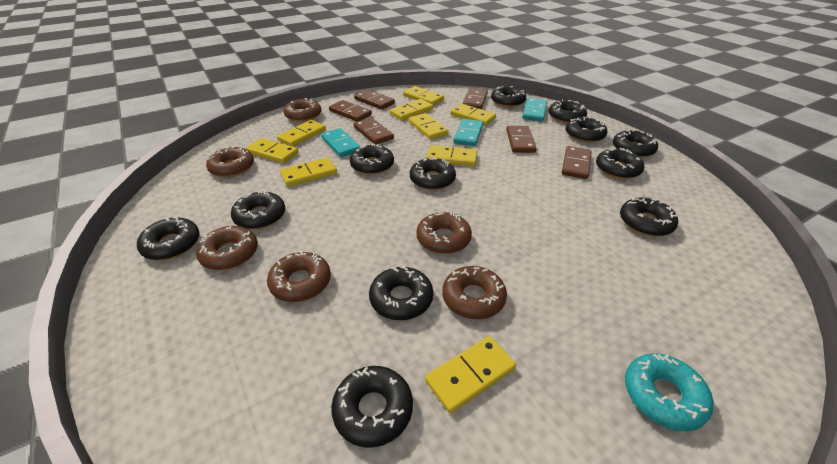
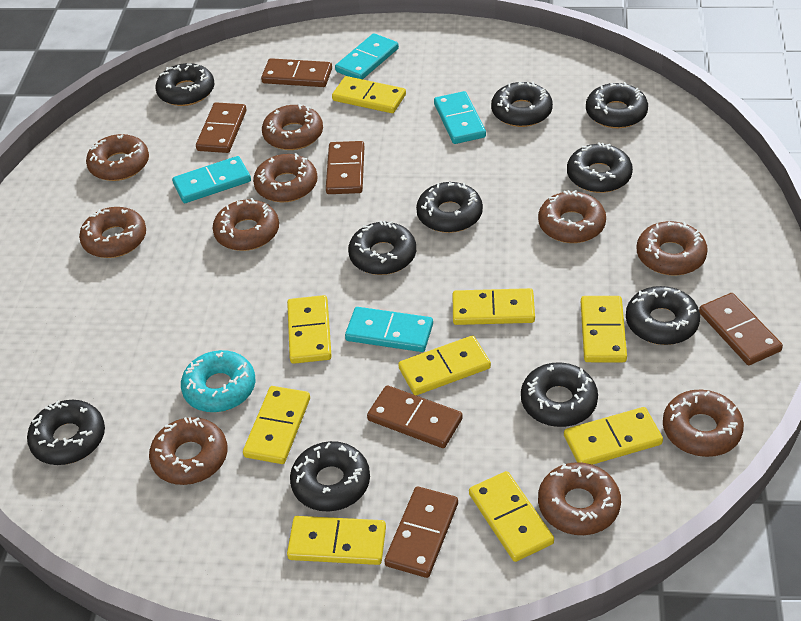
black donut: [137,216,199,260] [231,190,285,229] [331,366,413,448] [350,144,394,175] [369,265,433,320] [410,157,456,190] [491,86,526,107] [549,100,587,123] [565,117,608,143] [596,148,644,179] [613,129,658,158] [620,197,678,236] = 12 -> [27,400,105,465] [156,63,214,106] [290,441,370,511] [348,221,416,275] [416,182,483,233] [491,82,553,127] [521,362,598,427] [567,142,633,193] [586,82,648,128] [626,286,700,345] = 10
brown donut: [196,226,258,270] [206,146,254,177] [267,251,331,302] [284,98,321,122] [416,211,472,254] [442,266,507,319] = 6 -> [79,207,146,258] [86,134,149,181] [149,417,228,485] [213,198,279,251] [253,153,317,202] [262,103,323,150] [538,190,606,243] [538,462,621,535] [637,221,708,275] [663,389,744,457] = 10
turquoise domino: [321,128,360,157] [454,119,483,146] [522,98,547,121] = 3 -> [172,156,251,203] [335,33,399,79] [345,307,433,352] [434,91,486,144] = 4

